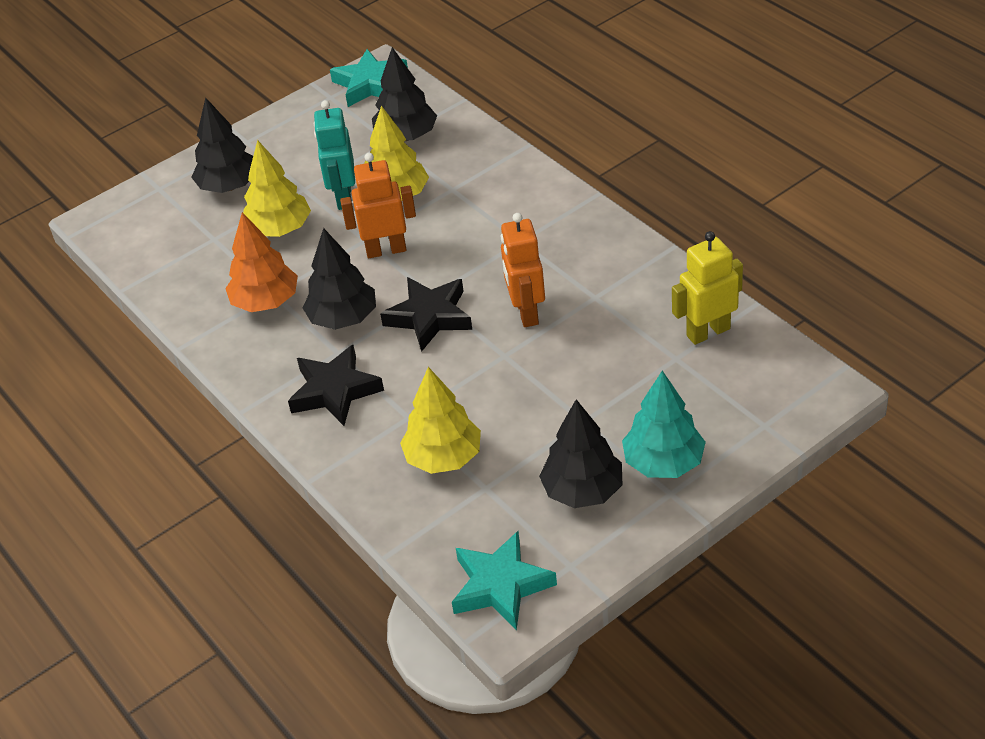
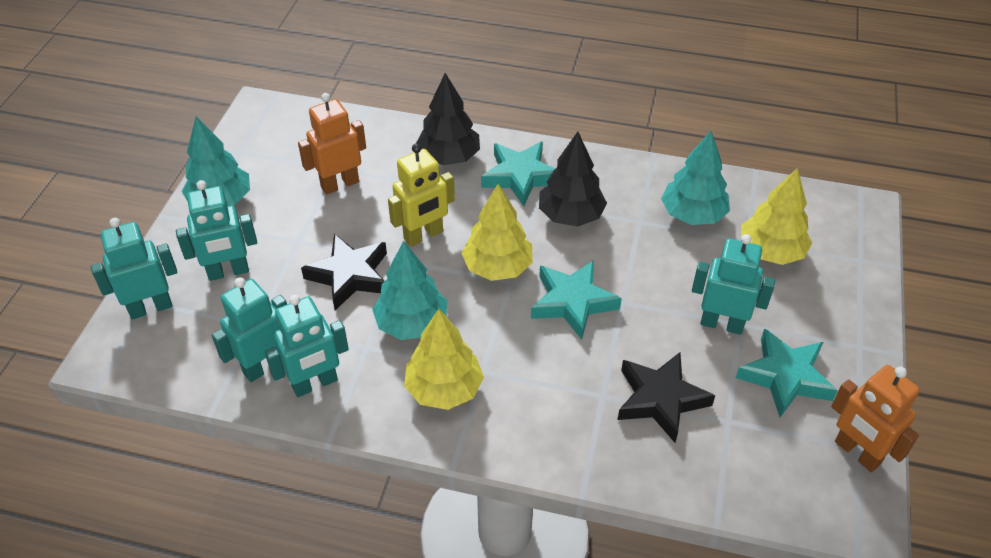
black tree: [191,97,253,193] [303,228,376,330] [372,47,437,141] [539,399,623,508] = 4 -> [416,73,480,165] [539,132,607,227] = 2
orange tree: [225,212,298,312] = 1 -> none = 0
turquoise robot: [314,100,355,210] = 1 -> [91,218,177,319] [176,180,257,281] [212,277,287,382] [265,295,349,397] [692,234,775,335] = 5
turquoise star: [330,49,408,107] [452,531,557,631] = 2 -> [481,141,555,206] [531,260,622,340] [736,328,838,417] = 3
turquoise tree: [622,370,706,478] = 1 -> [181,117,250,206] [372,241,447,340] [661,131,730,225] = 3

